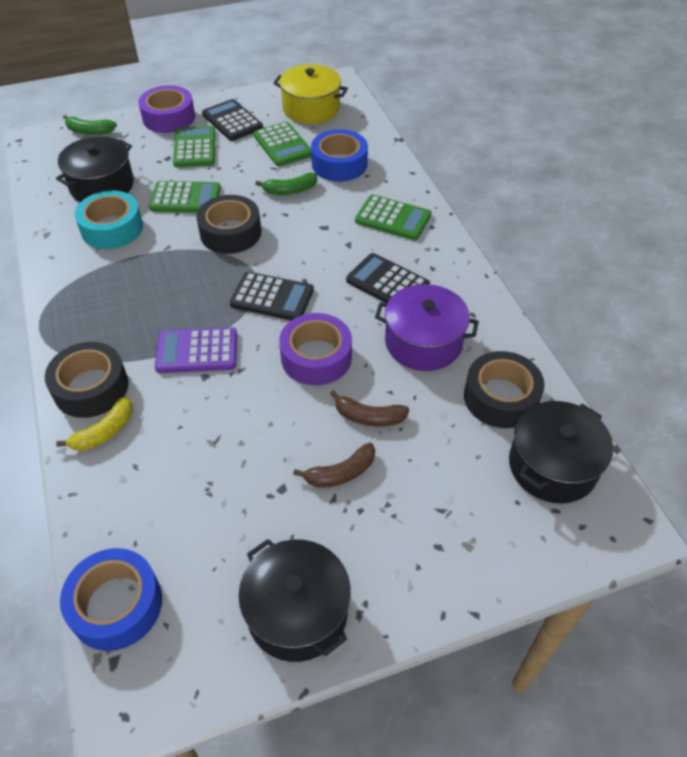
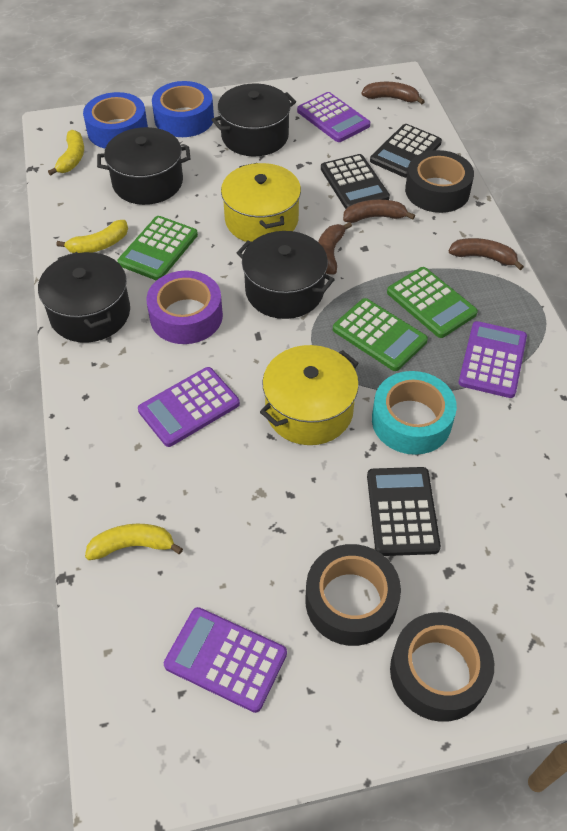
black pot: [56,136,134,202] [239,539,351,662] [509,401,613,503] = 3 -> [38,252,130,343] [97,127,191,205] [212,83,296,156] [237,231,335,319] = 4
brown banana: [293,443,375,487] [330,390,409,427] = 2 -> [318,222,352,275] [343,200,415,223] [361,82,425,104] [449,238,524,270] = 4
green banana: [63,115,117,135] [255,173,317,195] = 2 -> none = 0
green calculator: [149,181,221,213] [173,126,216,167] [253,122,311,166] [355,195,432,240] = 4 -> [118,216,198,281] [333,298,428,371] [387,267,478,338] = 3
purple calculator: [155,327,237,373] = 1 -> [138,367,240,447] [164,607,287,713] [297,92,370,142] [459,321,527,398] = 4
purple pot: [375,284,479,371] = 1 -> none = 0
purple tape: [138,85,195,133] [279,313,352,386] = 2 -> [146,270,223,344] = 1
yellow banana: [56,396,133,451] = 1 -> [48,130,84,176] [56,220,128,253] [85,524,183,560] = 3
yellow pot: [273,64,348,124] = 1 -> [221,163,301,242] [260,345,359,445] = 2

